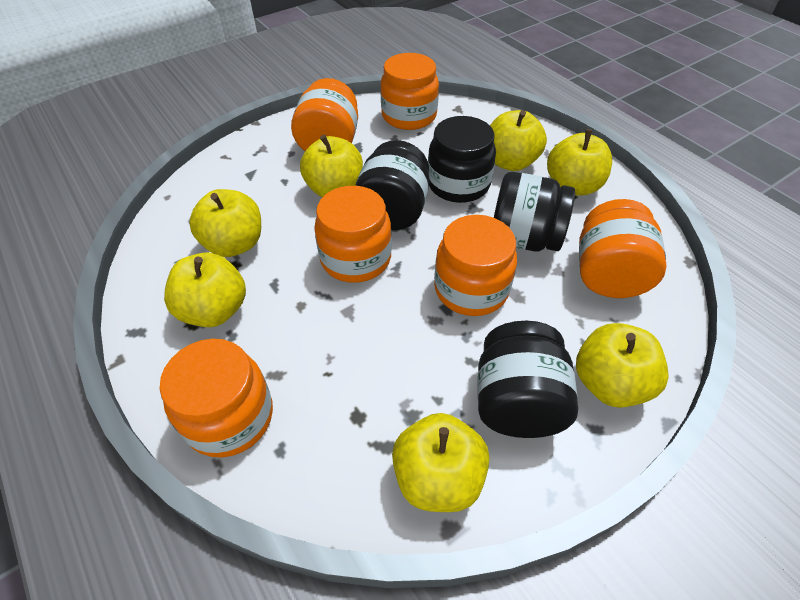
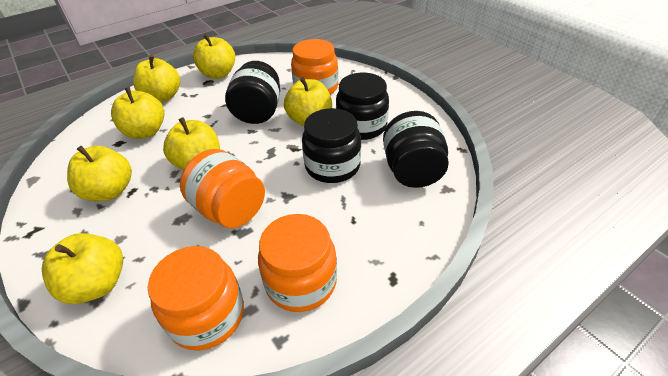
orange jar: [160,339,273,457] [291,78,358,151] [314,186,392,283] [380,53,439,130] [434,215,517,316] [579,199,667,298] = 6 -> [147,246,244,351] [180,149,265,228] [258,214,337,312] [291,39,338,95] = 4

